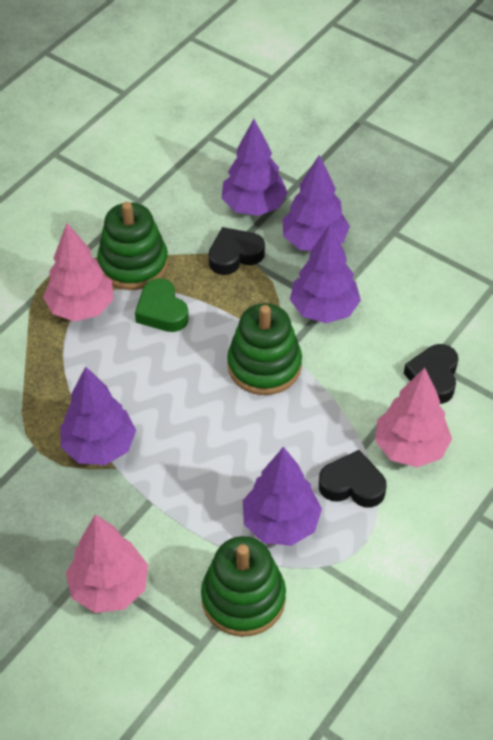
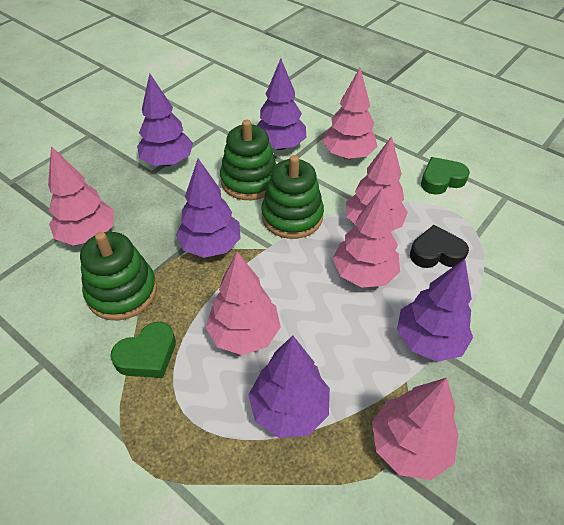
black heart: [208,227,265,275] [319,450,387,507] [404,344,458,404] = 3 -> [410,225,469,268] = 1
green heart: [135,278,189,332] = 1 -> [110,322,176,378] [421,157,470,195] = 2
pink tree: [43,223,114,321] [66,514,148,613] [375,367,452,467] = 3 -> [48,146,114,246] [206,252,281,355] [322,68,378,159] [333,187,400,287] [346,136,408,230] [372,378,458,480] = 6

